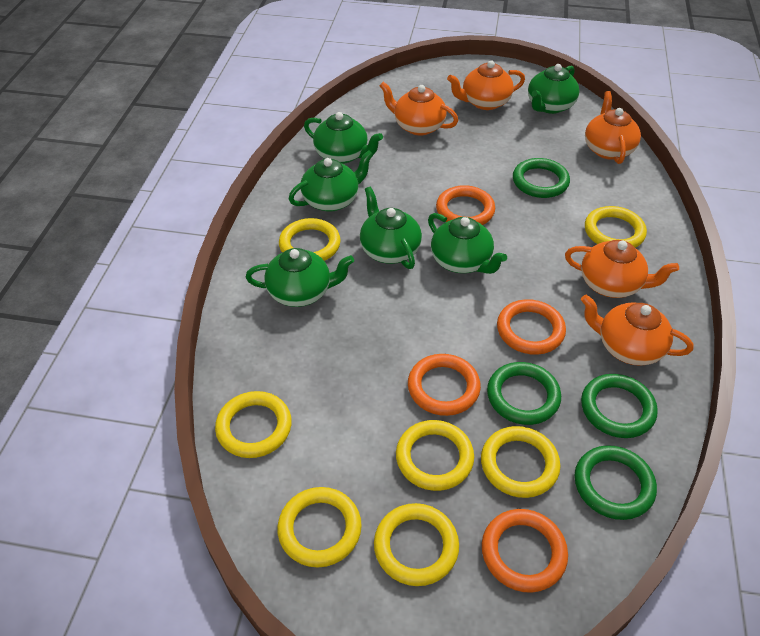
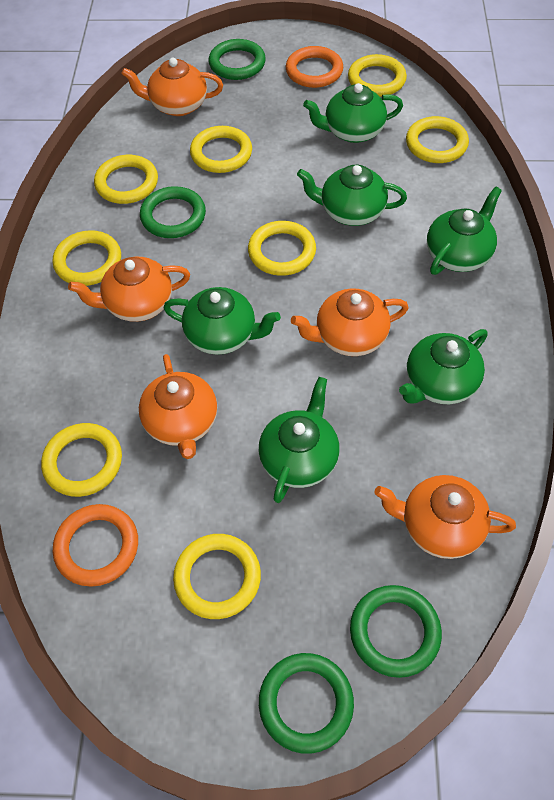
orange ring: [408,354,481,416] [436,185,495,225] [482,509,568,593] [497,299,566,355] = 4 -> [53,504,138,587] [286,46,343,88] = 2
yellow ring: [215,391,292,458] [277,487,362,568] [279,218,341,261] [374,503,459,586] [396,420,474,491] [481,426,561,498] [585,206,647,248] = 7 -> [41,423,122,497] [53,230,121,286] [94,155,158,204] [173,534,261,619] [190,126,252,173] [248,221,316,276] [348,54,407,97] [406,116,469,163] = 8

